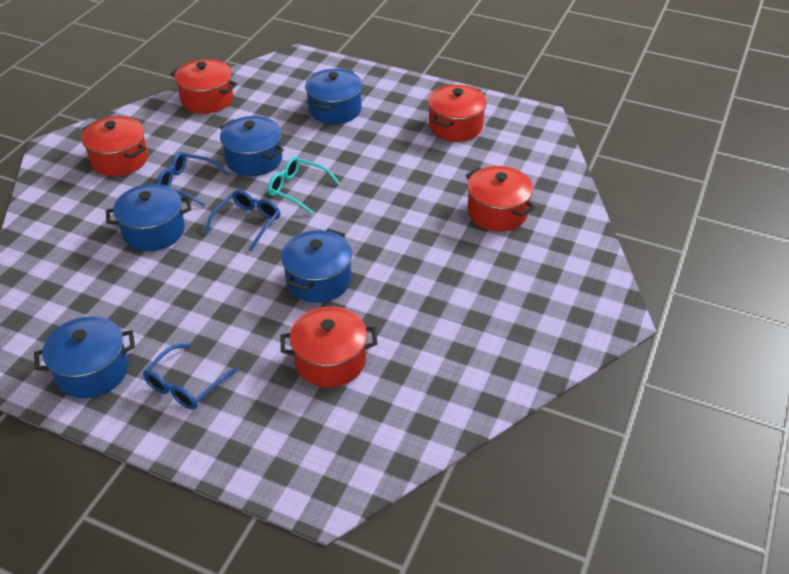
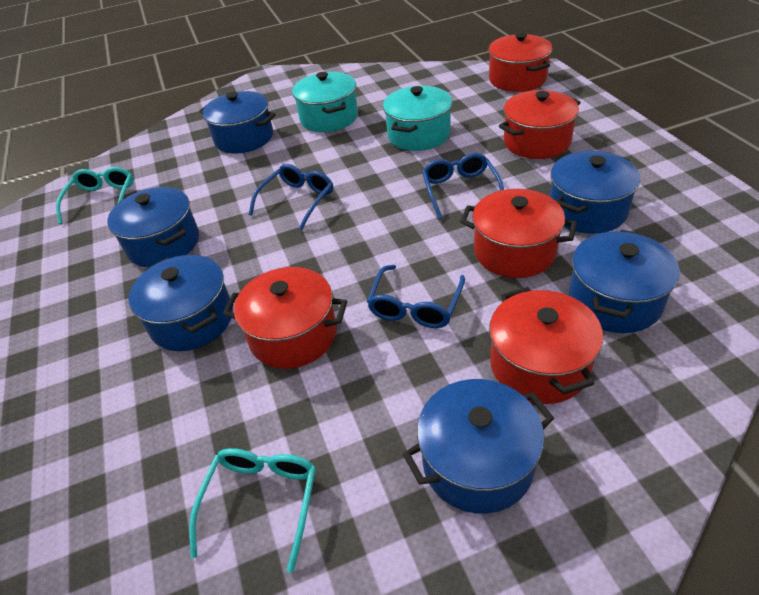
blue pot: [34,316,135,398] [106,184,191,251] [220,116,284,176] [281,229,352,303] [305,69,362,124] = 5 -> [107,187,199,267] [128,255,233,351] [199,91,276,153] [403,379,554,514] [550,151,640,234] [569,230,680,333] = 6
turquoise glasses: [268,157,340,214] = 1 -> [56,167,134,224] [189,448,316,573] = 2
turquoise pot: none = 0 -> [292,72,358,132] [383,86,452,151] = 2

